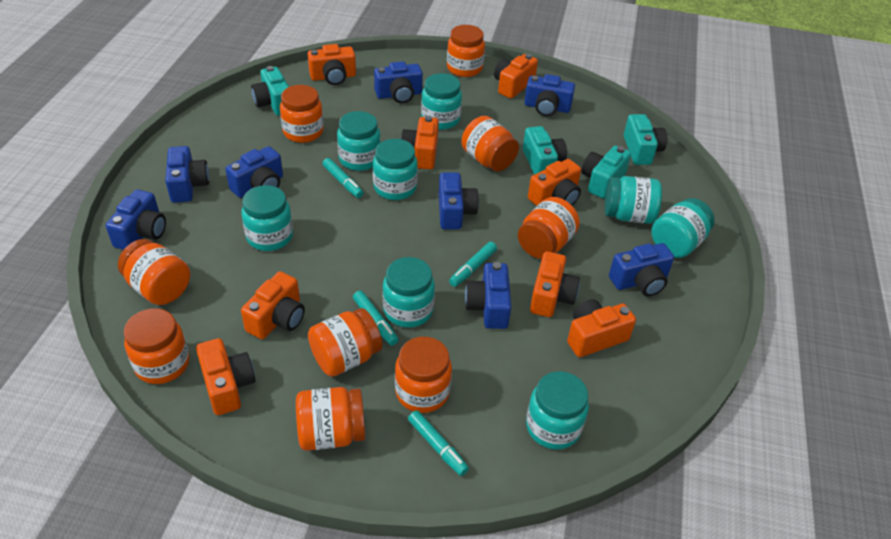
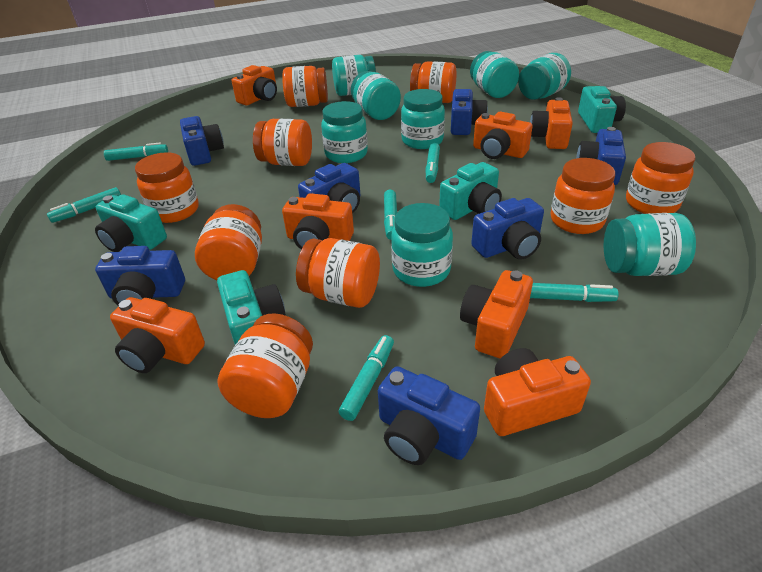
blue camera: [106,190,166,250] [165,146,209,203] [225,146,283,198] [374,61,423,103] [438,172,479,230] [465,262,511,329] [524,74,575,117] [609,243,674,296] = 8 -> [95,246,185,306] [180,116,224,166] [298,163,360,214] [378,366,480,465] [451,89,488,135] [471,198,544,259] [576,127,626,185] = 7
orange camera: [196,338,255,415] [241,271,305,339] [308,44,356,85] [401,116,439,169] [494,54,538,99] [528,159,581,206] [530,251,580,317] [567,299,636,357] = 8 -> [110,297,205,373] [232,65,277,106] [282,193,354,249] [460,270,533,359] [473,112,533,159] [484,348,591,436] [530,97,573,149] = 7
turquoise marker: [323,158,363,198] [353,291,399,346] [408,410,469,476] [449,242,497,287] = 4 -> [47,187,121,223] [104,142,168,161] [339,335,394,421] [384,190,397,240] [426,143,440,183] [530,283,619,302] = 6

